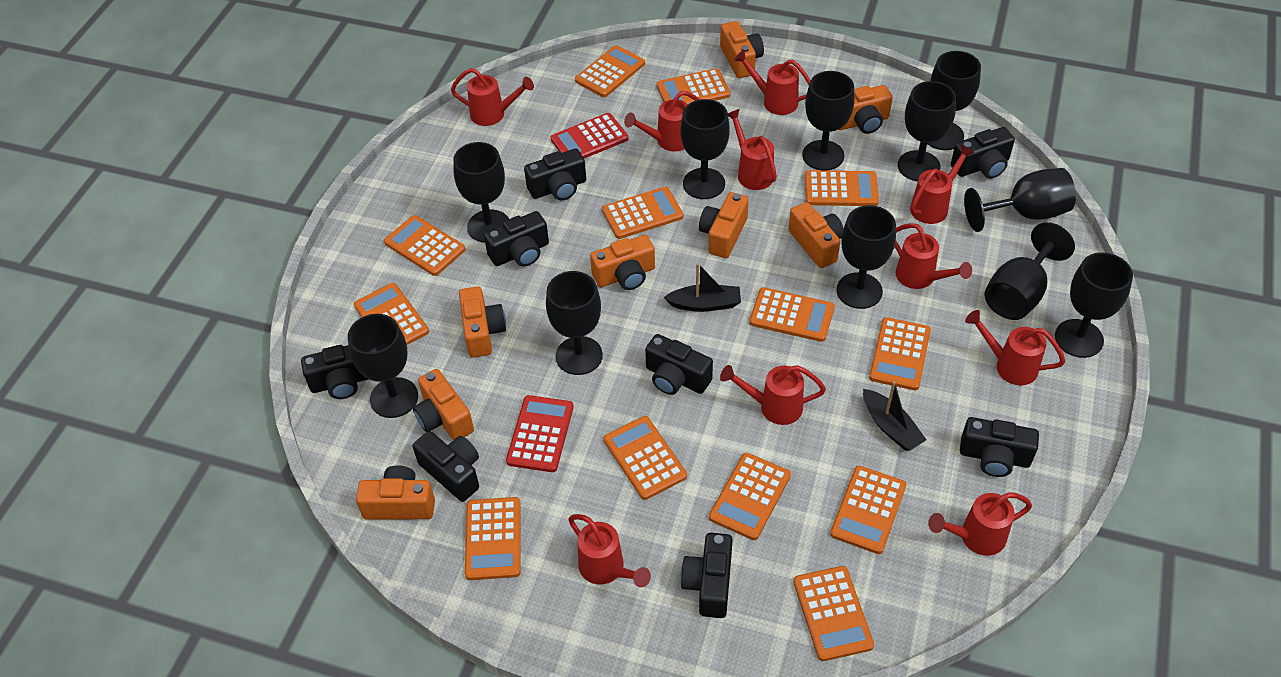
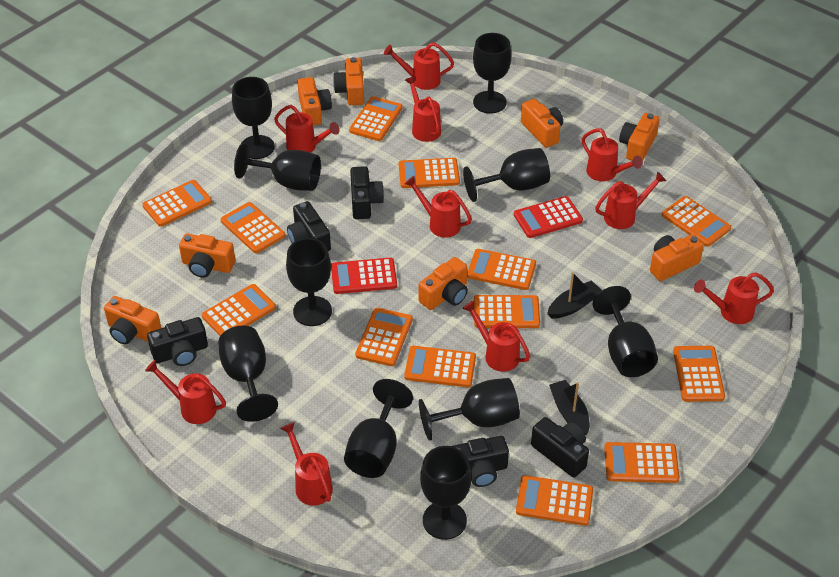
black camera: [301,345,368,399] [413,431,479,502] [484,211,549,266] [524,148,586,200] [645,334,713,395] [680,533,733,618] [951,127,1015,179] [960,417,1039,477] = 8 -> [147,317,208,366] [287,201,331,251] [350,166,384,219] [452,436,509,487] [531,417,589,477] = 5
black goblet: [348,314,418,418] [453,142,509,243] [546,271,603,375] [680,99,730,199] [802,71,855,170] [837,205,896,309] [898,81,956,181] [927,51,981,150] [964,168,1076,232] [985,222,1075,320] [1055,252,1133,358] = 11 -> [218,326,278,422] [232,77,275,159] [234,143,321,191] [286,238,332,326] [344,379,413,478] [419,378,520,441] [420,446,471,540] [463,148,550,202] [473,33,511,114] [593,286,658,377] = 10

